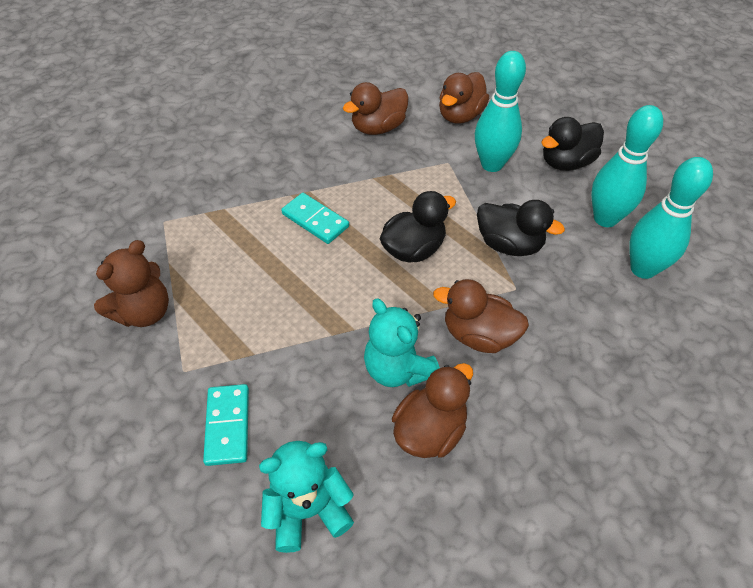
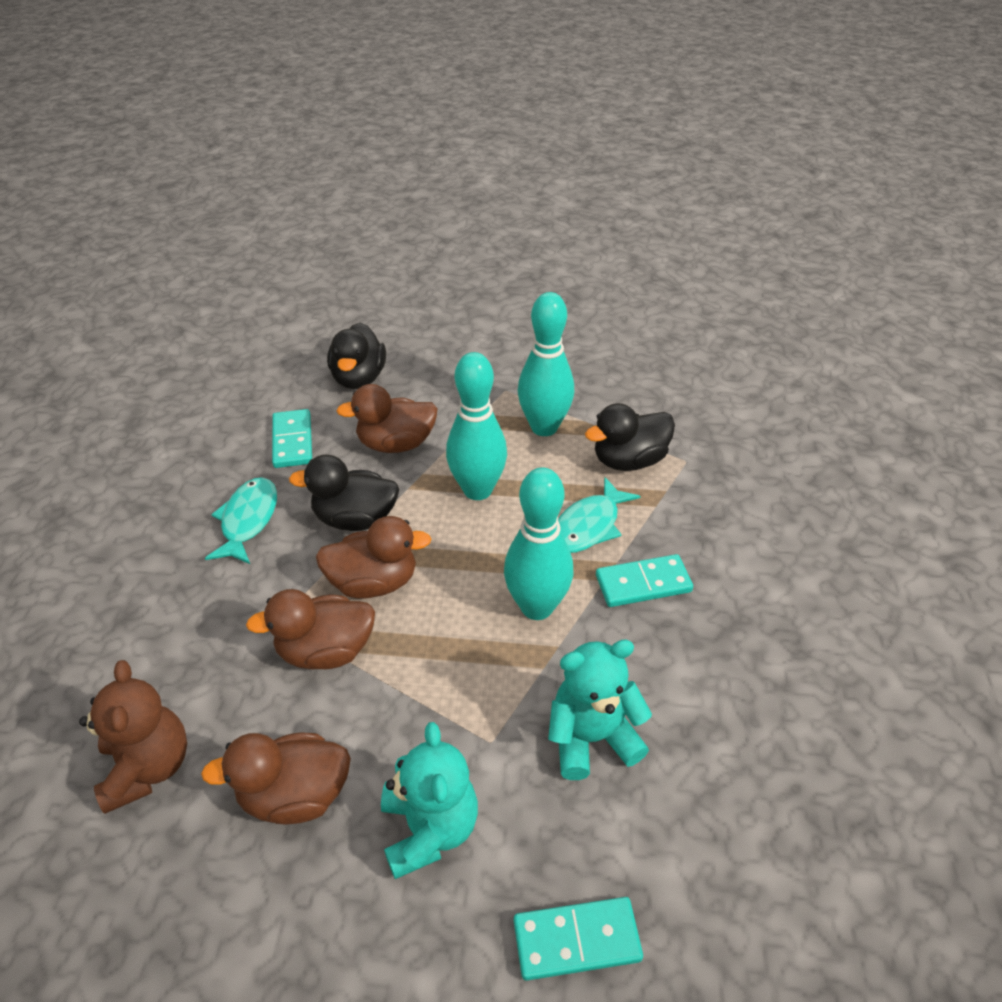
turquoise domino: [203,384,249,466] [281,193,349,244] = 2 -> [272,409,312,468] [514,897,643,981] [596,554,693,607] = 3
turquoise fish: none = 0 -> [205,477,277,564] [558,477,641,553] = 2

